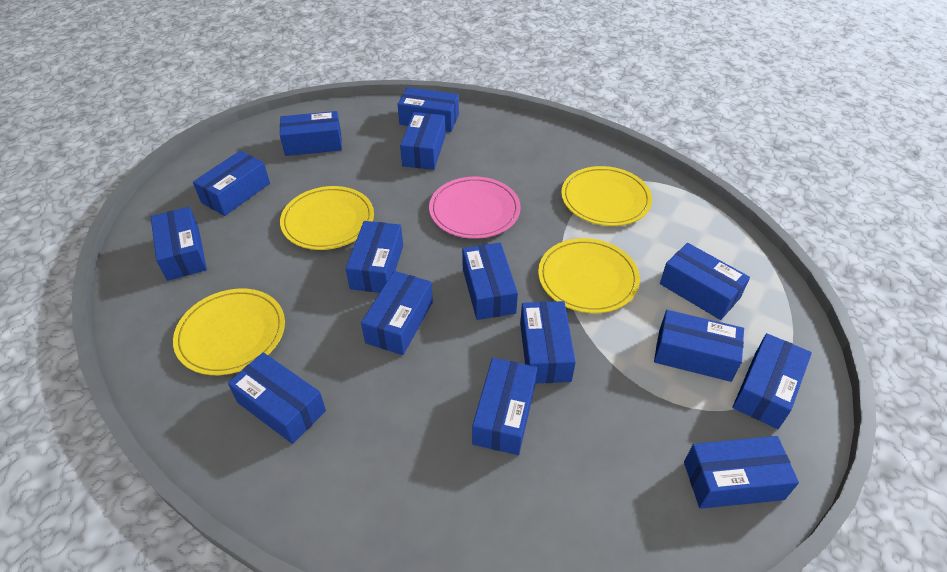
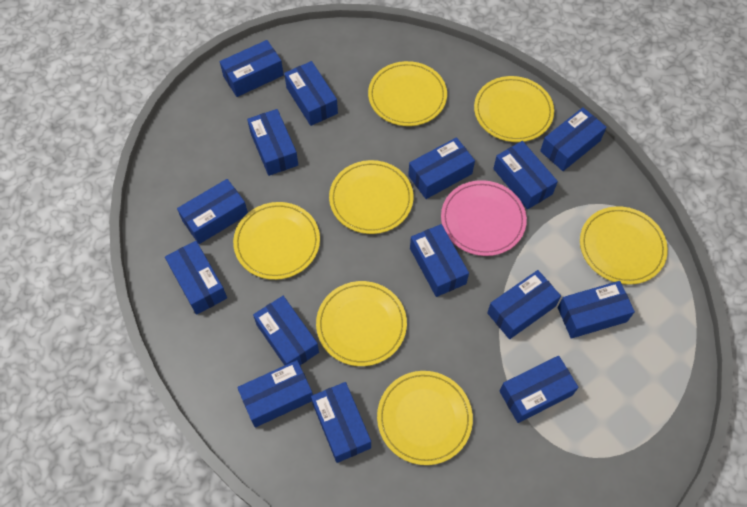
yellow plate: [173,289,285,375] [280,186,374,250] [538,238,640,313] [561,166,652,226] = 4 -> [233,202,320,280] [316,281,407,366] [329,160,413,234] [368,61,447,126] [377,371,473,465] [474,76,554,142] [580,206,668,285] = 7

